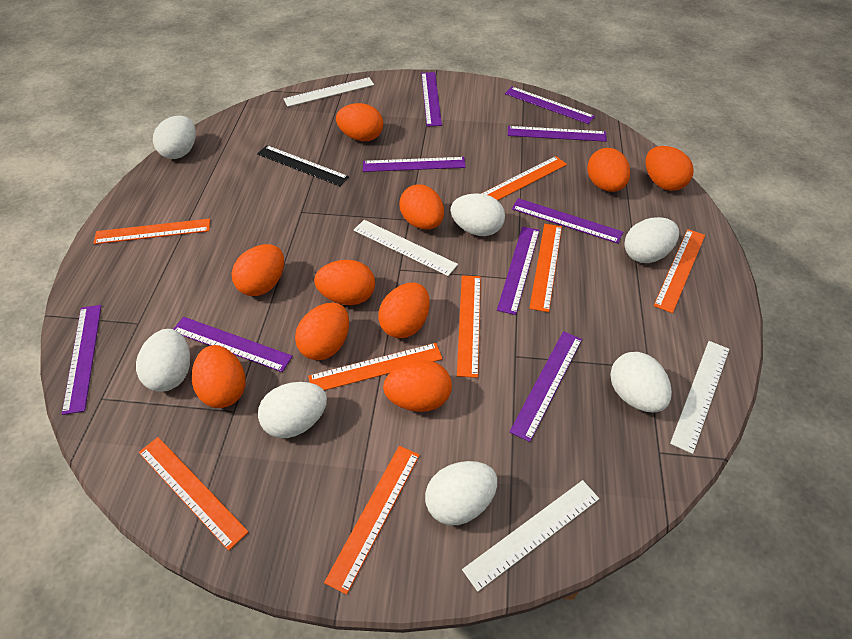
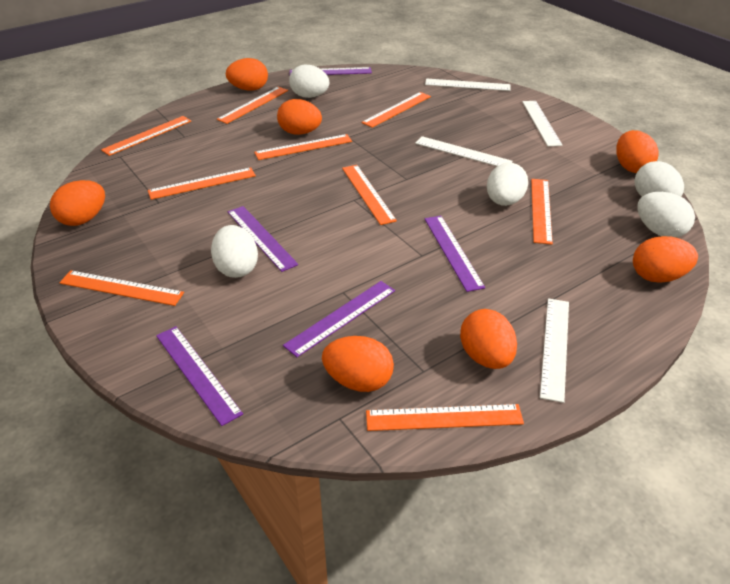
black ruler: [257,145,349,186] = 1 -> none = 0
orange egg: [192,345,245,408] [232,244,284,296] [295,303,349,360] [314,260,375,305] [336,103,383,141] [378,283,430,338] [383,360,452,412] [399,185,444,229] [587,148,630,192] [645,146,694,191] = 10 -> [50,180,105,226] [226,58,268,90] [277,99,322,135] [322,336,394,392] [460,309,517,369] [616,130,659,173] [633,236,698,282] = 7
orange ruler: [93,219,210,244] [139,437,249,551] [308,343,443,390] [324,446,420,595] [457,275,481,378] [481,156,567,200] [529,224,562,312] [653,229,705,313] = 8 -> [59,270,184,306] [101,116,191,156] [148,168,256,200] [217,87,288,124] [254,134,352,160] [342,165,397,225] [362,92,431,128] [366,404,524,431] [531,179,553,245] = 9
purple ruler: [62,305,102,415] [174,317,293,372] [363,157,466,172] [421,72,442,127] [497,226,540,315] [505,87,595,124] [508,126,607,142] [509,331,582,442] [512,198,623,244] = 9 -> [156,326,243,426] [228,206,298,272] [283,281,395,357] [290,67,372,75] [425,216,485,292] = 5
white egg: [136,329,190,392] [153,115,196,159] [258,382,327,438] [425,461,497,525] [450,193,505,236] [610,352,672,413] [624,217,679,263] = 7 -> [211,225,258,278] [289,64,329,98] [487,163,528,206] [634,161,684,197] [637,192,695,237] = 5

